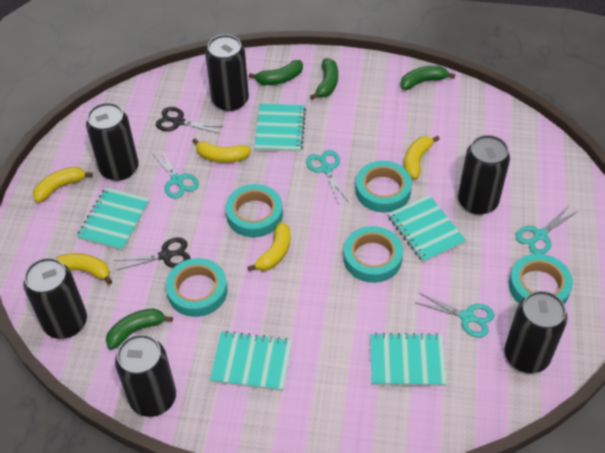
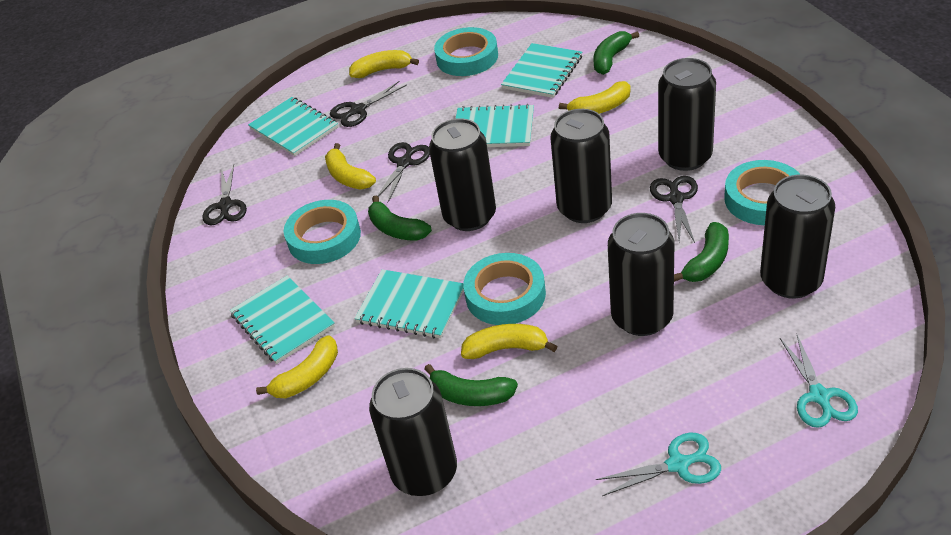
black scissors: [114,237,190,270] [156,107,224,134] = 2 -> [203,165,247,225] [330,81,407,127] [377,142,430,203] [650,176,698,243] = 4
turquoise scissors: [151,147,199,199] [306,150,348,205] [414,293,494,337] [516,206,578,254] = 4 -> [596,433,721,496] [780,333,858,428] = 2
turquoise tape: [166,258,228,317] [225,184,283,237] [343,226,403,283] [355,161,412,212] [509,254,573,304] = 5 -> [284,200,361,264] [434,27,498,76] [463,253,546,325] [724,160,801,225] = 4

